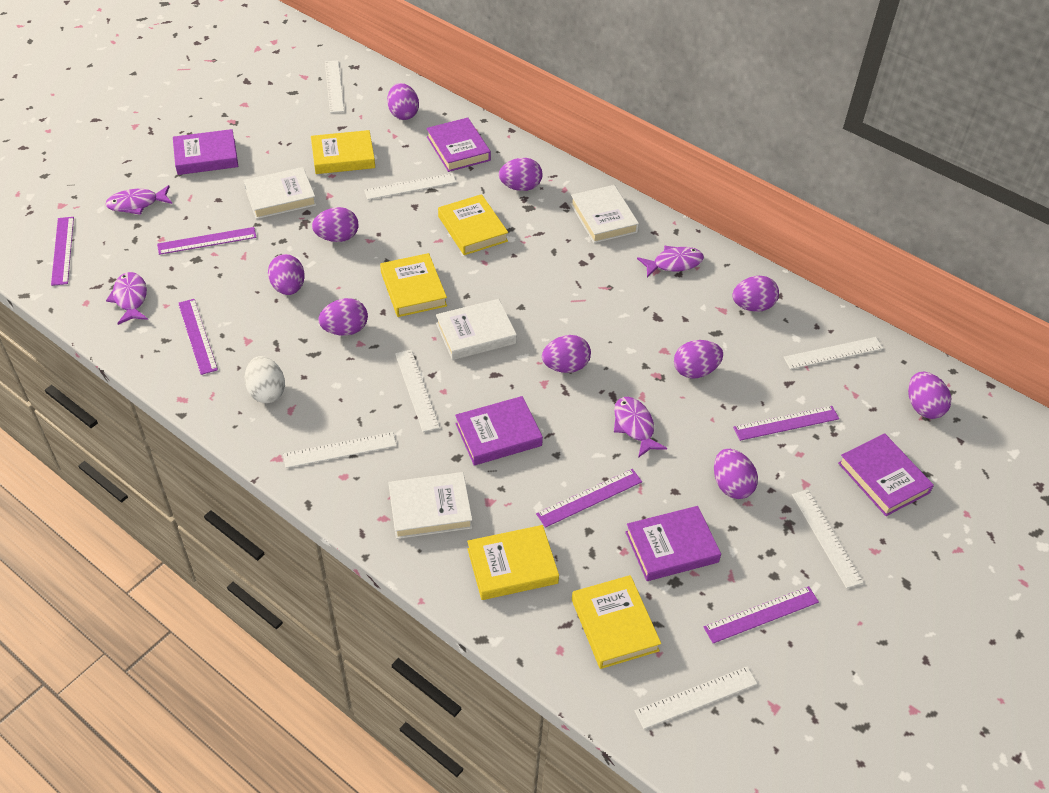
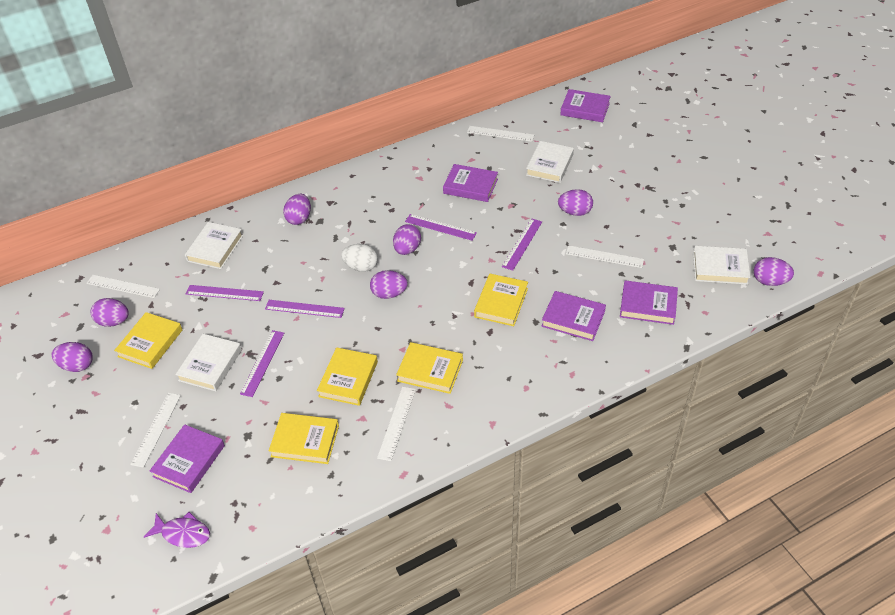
purple egg: [268,254,305,295] [312,207,358,242] [318,298,368,336] [387,83,419,120] [499,158,542,191] [542,335,591,373] [674,340,723,379] [714,449,758,499] [732,276,779,312] [908,372,951,419] = 10 -> [52,342,93,372] [90,298,129,327] [283,194,311,225] [370,270,408,299] [393,224,421,255] [558,189,593,216] [754,257,794,286] = 7
purple fish: [105,185,172,215] [106,272,148,325] [614,397,667,458] [637,246,704,277] = 4 -> [144,512,210,548] = 1
purple ruler: [51,217,74,286] [157,227,257,255] [178,299,218,375] [536,469,642,528] [704,586,819,643] [733,406,839,441] = 6 -> [186,285,264,301] [240,330,284,397] [265,300,345,318] [405,214,477,241] [502,218,542,271] = 5
white ruler: [283,432,397,468] [325,60,344,113] [364,173,457,200] [395,350,440,432] [635,666,758,729] [784,337,884,369] [792,490,864,588] = 7 -> [86,275,160,298] [130,393,181,468] [377,387,416,461] [467,126,534,142] [566,245,644,268] = 5

